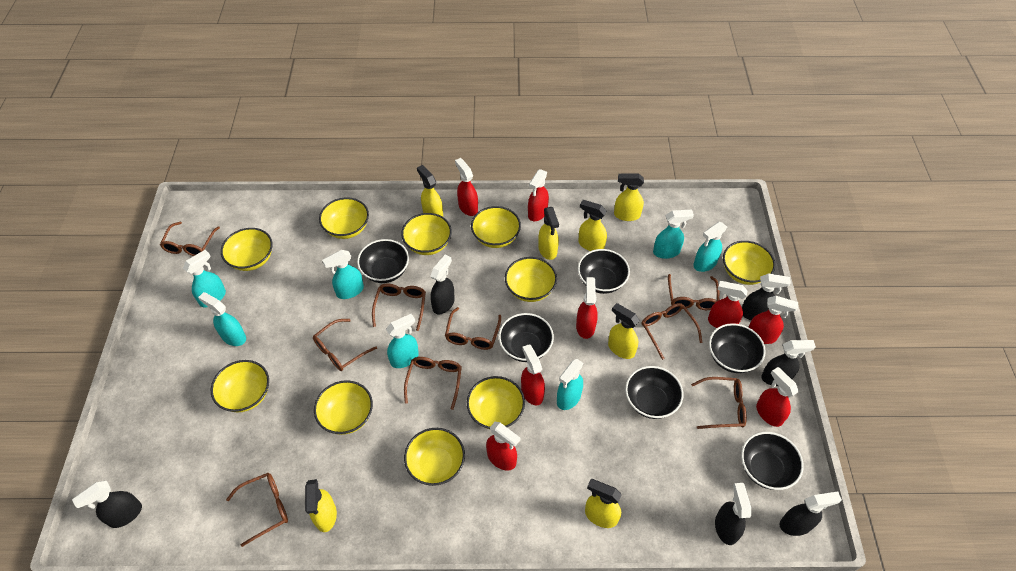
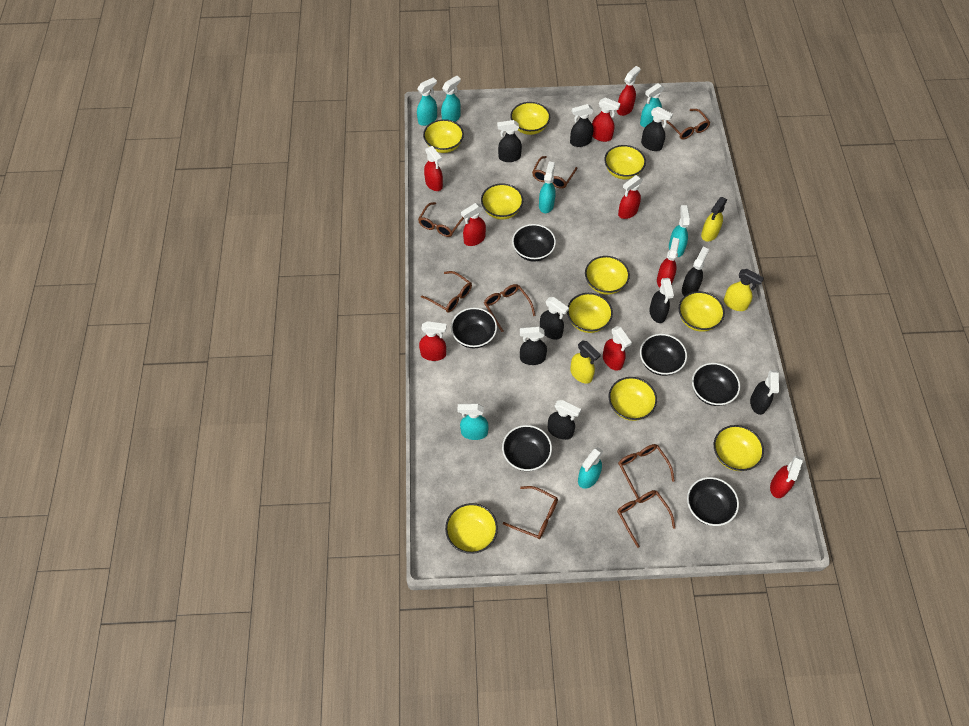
black spray bottle: [72,481,142,528] [430,255,455,314] [715,483,751,545] [742,273,791,320] [761,340,816,386] [780,492,842,536] = 6 -> [497,120,522,162] [520,327,547,365] [540,297,569,340] [548,400,581,440] [570,104,593,147] [641,107,673,151] [649,278,674,323] [682,247,709,296] [750,370,779,415] = 9
brown glasses: [160,222,220,256] [226,473,288,547] [313,319,377,371] [372,284,426,331] [404,357,462,410] [445,307,501,350] [642,303,703,360] [668,274,720,310] [691,377,747,429] = 9 -> [418,202,464,237] [421,271,472,313] [484,284,536,332] [503,486,558,539] [532,156,577,189] [617,490,675,548] [618,444,675,499] [663,109,710,139] = 8
red spray bottle: [455,158,478,216] [486,422,520,471] [521,344,545,405] [528,169,549,221] [576,277,598,339] [708,281,748,328] [749,296,798,344] [756,367,799,427] = 8 -> [419,321,447,361] [424,146,443,191] [461,203,486,246] [592,97,621,142] [603,326,632,371] [617,66,641,116] [618,175,643,219] [657,237,680,288] [770,456,803,498] = 9
yellow spray bottle: [305,479,337,532] [417,165,443,217] [538,207,559,260] [578,200,607,251] [585,479,622,528] [608,303,640,359] [614,173,644,221] = 7 -> [570,341,601,384] [701,197,727,242] [724,269,764,311] = 3

